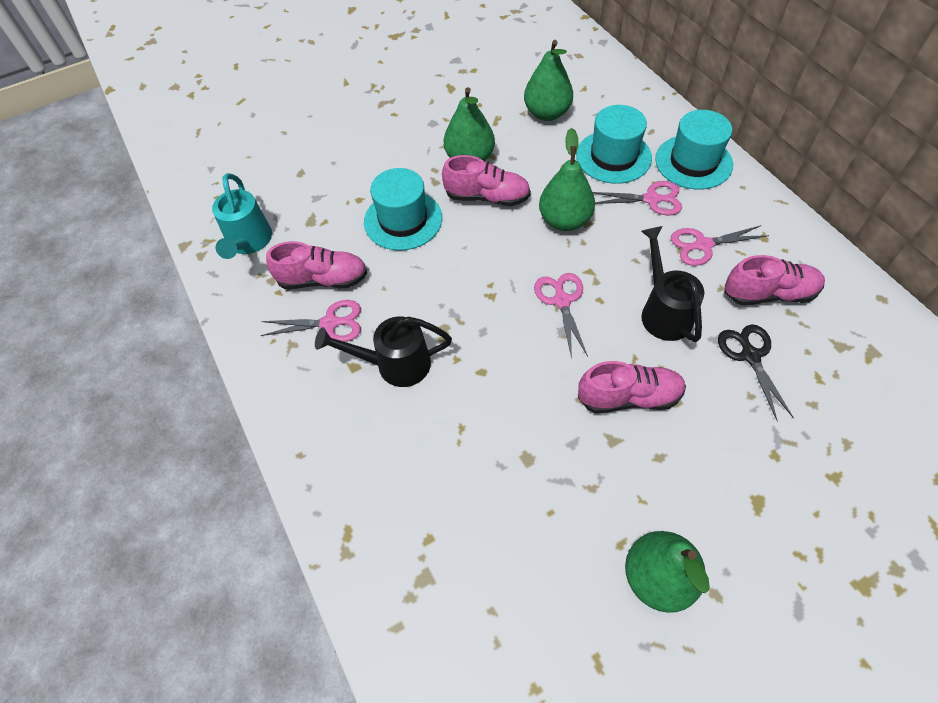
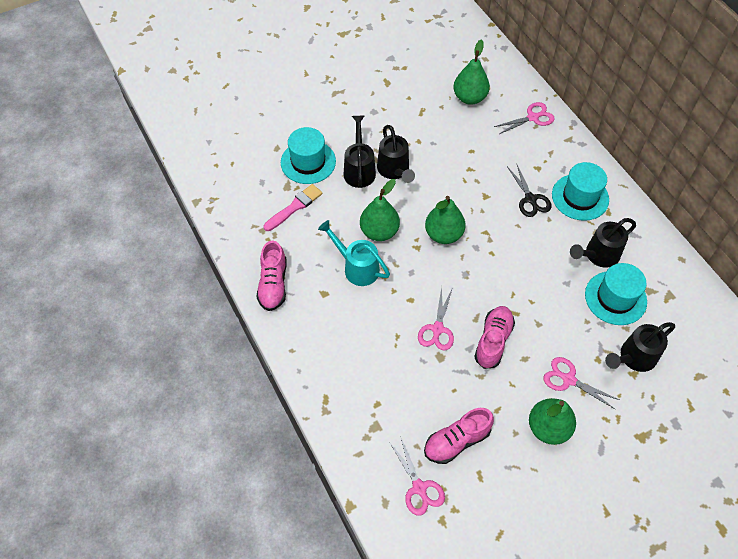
black watering can: [315,316,452,387] [641,226,704,342] = 2 -> [344,116,376,188] [377,125,415,183] [570,218,636,268] [605,322,675,372] = 4
pink brush: none = 0 -> [263,184,322,231] = 1
pink shoe: [266,241,367,289] [442,155,531,206] [578,361,686,413] [724,255,825,305] = 4 -> [257,240,287,311] [424,408,494,464] [474,306,515,369] = 3

